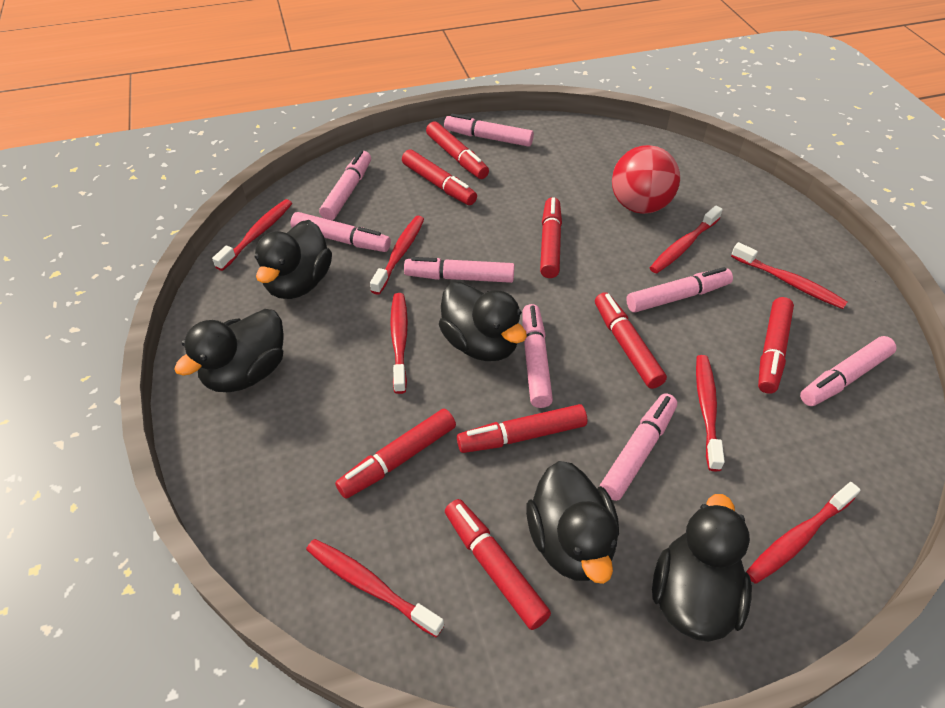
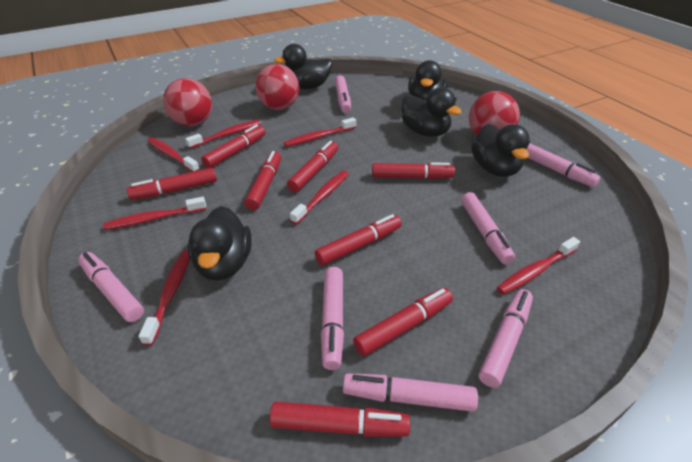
pink marker: [291,212,391,252] [319,150,371,220] [404,257,515,283] [444,114,534,147] [522,304,553,408] [600,393,677,501] [626,267,733,313] [800,336,897,406] = 8 -> [78,252,144,322] [321,267,344,370] [335,75,351,113] [343,373,478,412] [461,192,515,264] [479,289,533,388] [526,143,600,187] = 7
red ball: [612,145,680,214] = 1 -> [163,78,212,126] [255,64,299,110] [469,91,520,135] = 3
red toothbrush: [212,199,292,271] [306,539,444,637] [370,216,424,295] [390,293,408,394] [650,206,723,273] [696,355,725,471] [731,242,847,309] [746,482,861,584] = 8 -> [103,197,206,230] [139,250,190,346] [148,138,200,172] [185,120,261,149] [284,117,356,147] [290,170,349,224] [497,237,580,294] = 7

